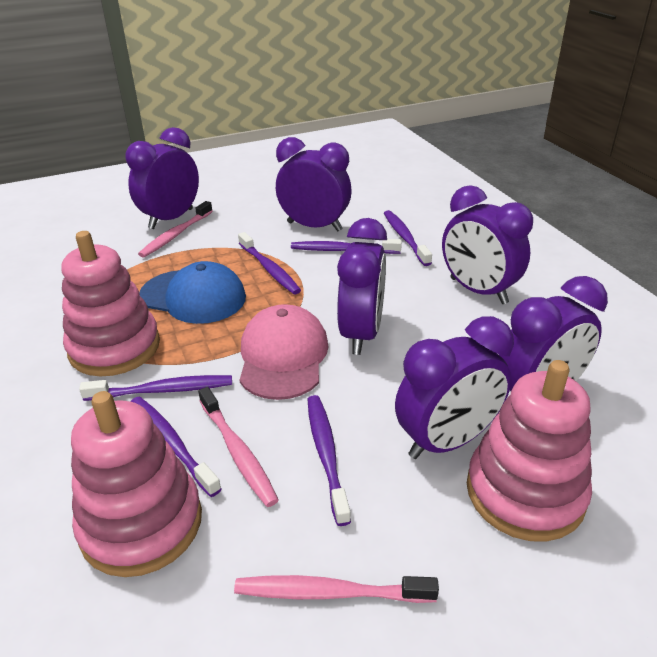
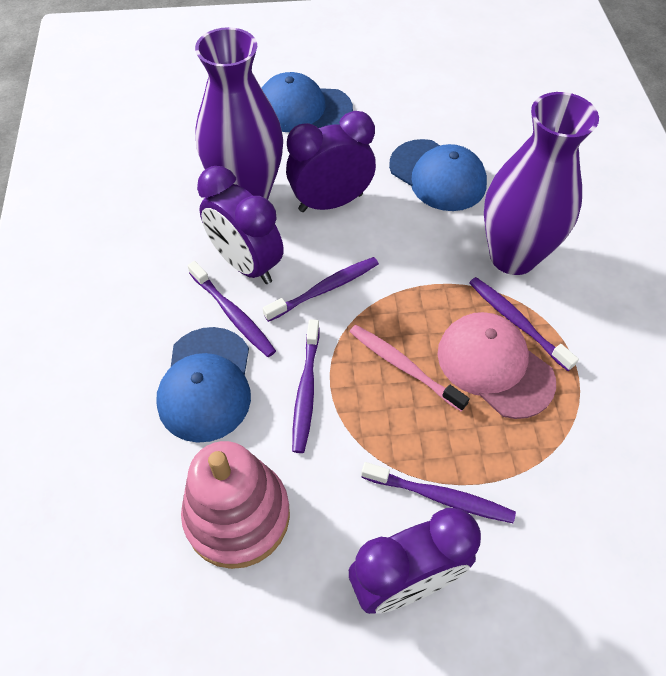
blue cap: [140,261,246,324] = 1 -> [156,327,251,443] [262,72,353,132] [389,139,487,211] = 3
pink stacking toy: [61,231,160,377] [71,391,202,577] [467,360,592,542] = 3 -> [181,441,290,569] = 1
pink toothbrush: [138,201,213,257] [198,387,279,507] [234,575,439,603] = 3 -> [350,325,470,411] = 1
purple clock: [126,127,199,229] [276,137,352,231] [337,218,387,355] [395,316,514,459] [442,185,533,304] [499,276,608,391] = 6 -> [197,166,284,284] [286,111,376,212] [349,508,481,614] = 3
purple toothbrush: [79,375,232,401] [131,396,222,497] [238,232,301,294] [291,239,402,254] [307,395,351,526] [384,210,432,266] = 6 -> [188,261,276,357] [263,257,379,322] [292,319,320,453] [361,462,516,523] [469,277,579,371] = 5
purple vase: none = 0 -> [195,27,283,200] [484,92,599,275] = 2

